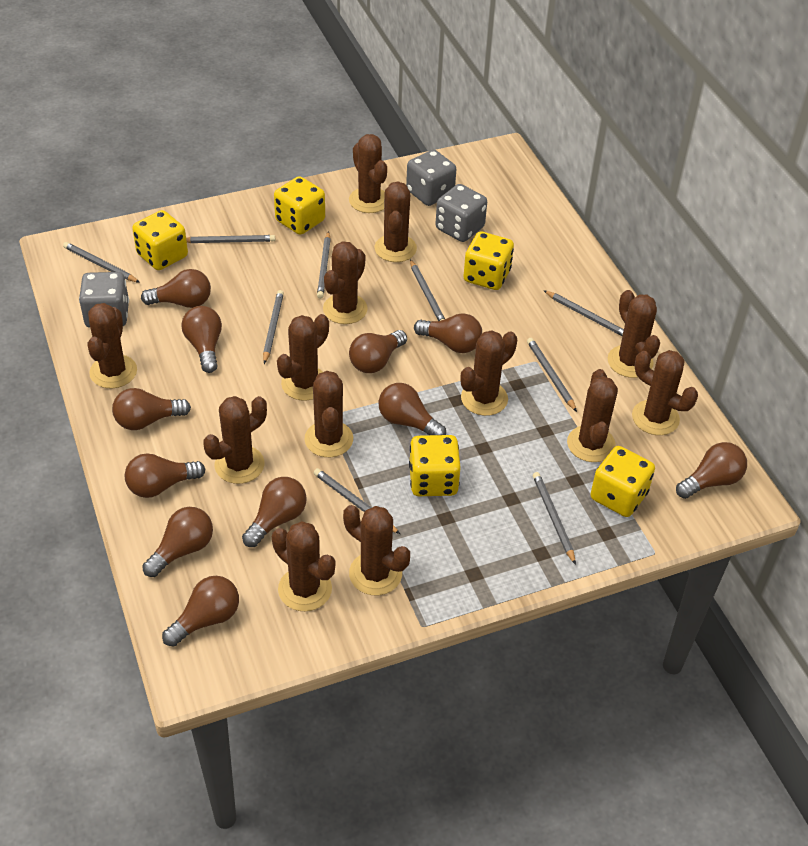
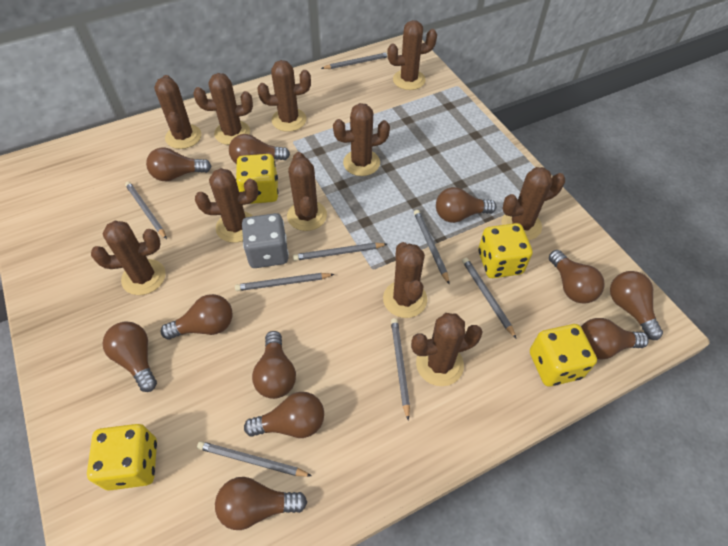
brown cactus: [88,303,137,388] [203,396,267,484] [272,521,335,611] [277,314,329,401] [305,371,353,457] [323,241,368,324] [343,505,410,595] [349,134,387,213] [374,181,417,262] [461,330,517,416] [567,369,618,462] [608,290,660,378] [632,350,698,435] = 13 -> [91,221,166,295] [154,75,201,149] [194,73,253,145] [195,168,258,243] [257,60,311,132] [287,152,327,231] [333,103,390,176] [383,242,427,318] [387,20,437,90] [411,313,483,386] [501,167,565,240] = 11
grey dice: [79,272,129,328] [406,150,456,206] [436,184,487,242] = 3 -> [242,213,289,268] = 1
grey pencil: [63,242,140,283] [186,235,275,243] [263,290,284,364] [314,468,400,534] [317,231,331,299] [410,259,445,321] [527,338,577,412] [533,472,576,565] [543,290,624,336] = 9 -> [125,182,167,239] [197,441,312,477] [235,273,335,291] [293,243,387,261] [321,52,388,69] [391,318,410,421] [414,210,450,285] [462,258,517,339] = 8
yellow dice: [132,210,188,270] [274,176,325,235] [409,435,461,496] [463,231,514,290] [591,446,655,517] = 5 -> [87,424,157,491] [236,154,278,204] [478,223,533,278] [530,324,597,387] = 4

